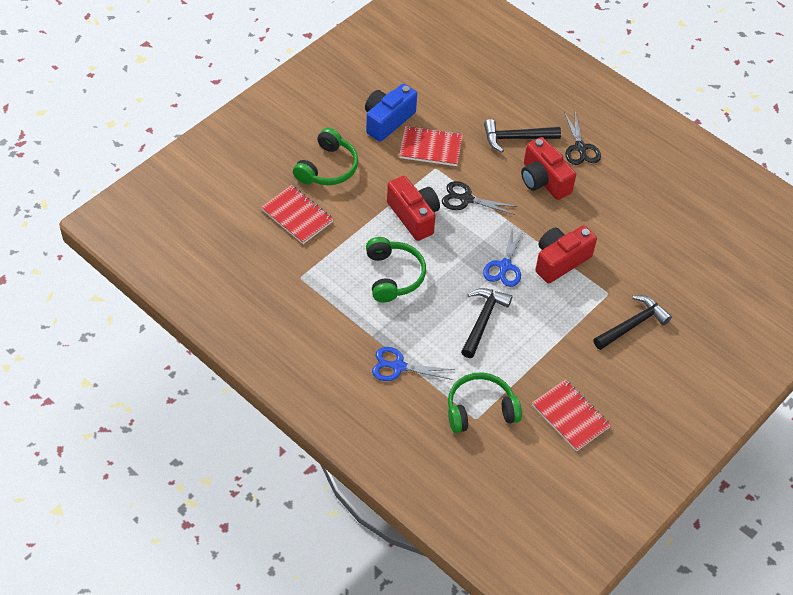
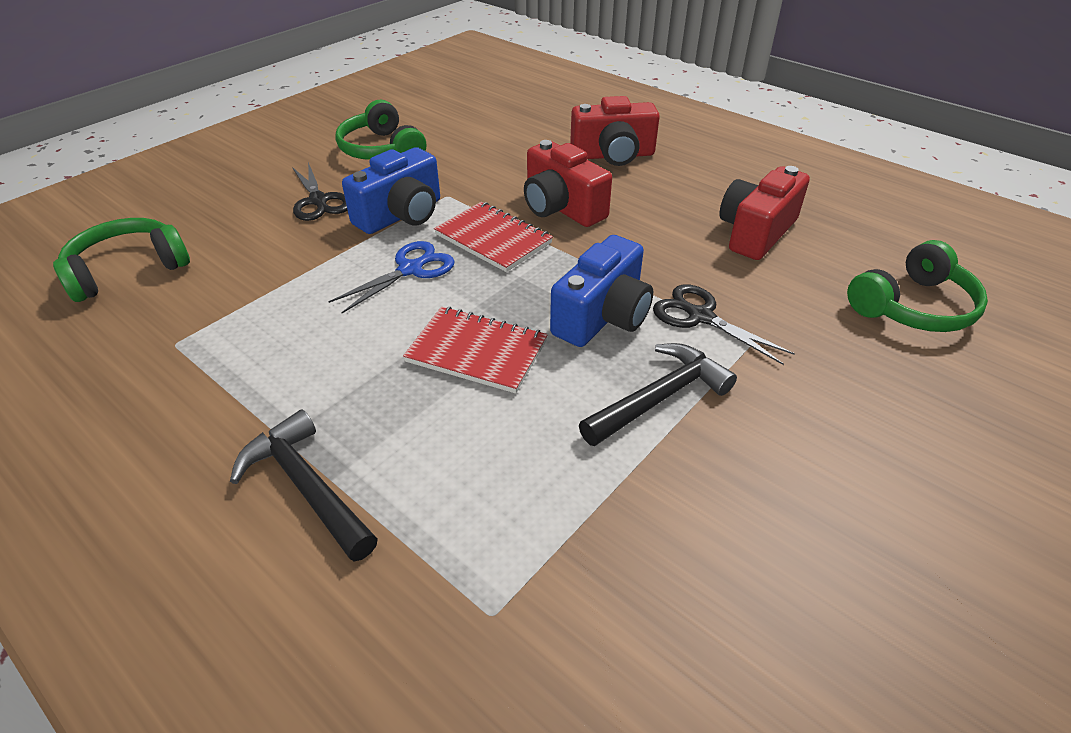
black hammer: [461,288,512,358] [484,119,561,152] [593,295,672,350] = 3 -> [230,409,378,562] [579,343,737,446] = 2
blue camera: [365,84,417,142] = 1 -> [342,147,440,234] [550,235,653,347] = 2
blue scissors: [372,347,455,381] [483,227,524,287] = 2 -> [329,241,455,313] = 1
red notebook: [261,185,333,244] [399,126,463,166] [532,379,611,451] = 3 -> [403,307,548,393] [434,202,553,272] = 2

